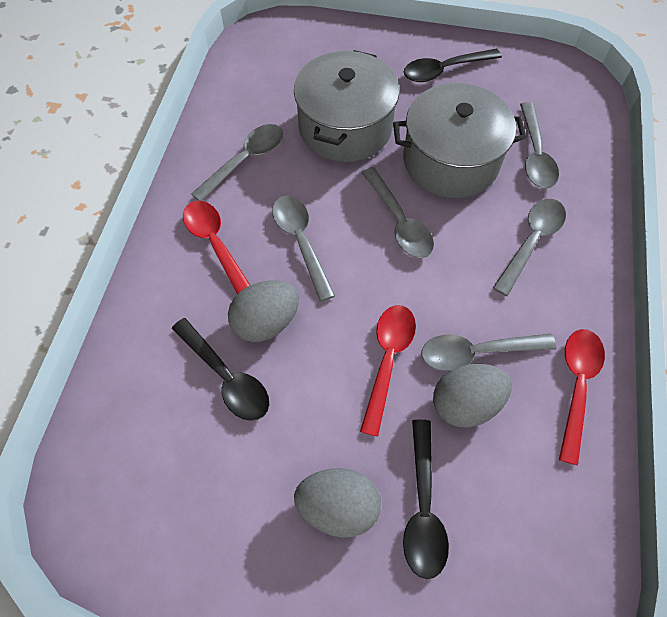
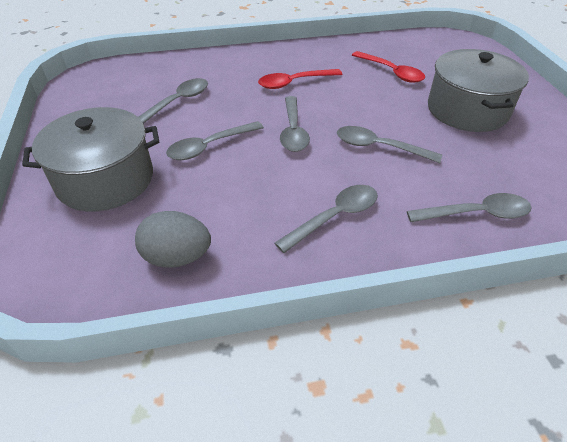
black spoon: [172,318,269,421] [403,420,449,579] [404,49,502,82] = 3 -> none = 0
grey egg: [228,281,299,342] [294,468,381,538] [433,364,512,428] = 3 -> [135,211,211,268] = 1
red spoon: [183,201,250,294] [360,305,416,437] [559,329,605,465] = 3 -> [258,69,342,89] [352,51,425,83] = 2

